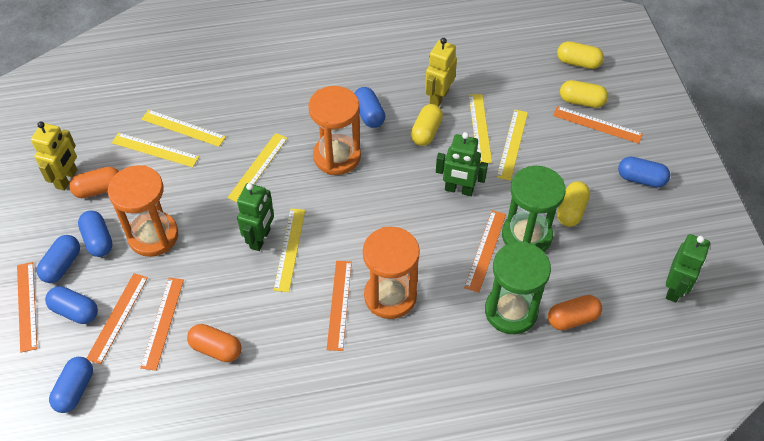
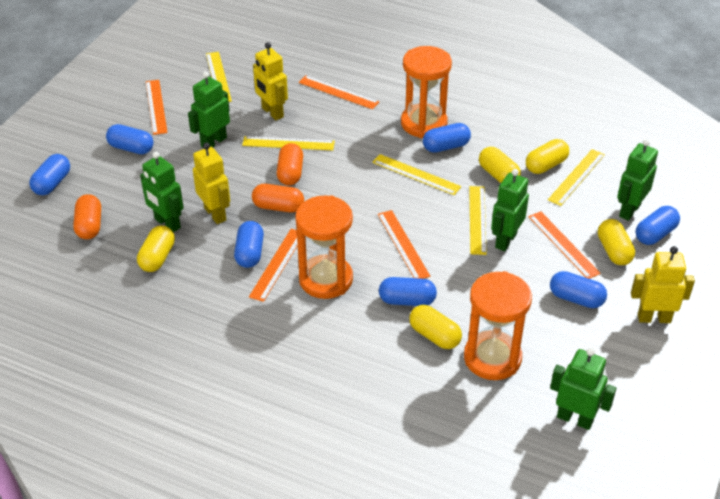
blue capsule: [37,235,80,283] [45,286,98,324] [49,357,93,413] [78,211,113,257] [354,87,385,128] [618,157,670,188] = 6 -> [29,154,70,195] [106,124,153,154] [234,221,264,268] [379,277,437,306] [423,123,471,153] [550,271,607,308] [636,206,680,245] = 7
green hourglass: [485,241,551,334] [502,166,566,252] = 2 -> none = 0
green robot: [237,183,274,251] [436,132,488,196] [666,234,710,302] = 3 -> [140,152,184,233] [188,72,230,148] [491,169,529,251] [550,348,616,430] [617,139,658,221] = 5
orange ruler: [17,262,37,353] [87,273,148,364] [140,278,184,371] [327,261,352,351] [464,210,506,293] [553,106,643,144] = 6 -> [146,80,168,135] [249,229,298,302] [298,75,379,109] [378,210,430,279] [528,211,601,279] = 5
yellow capsule: [411,104,443,146] [557,41,604,69] [557,181,590,227] [560,80,608,108] = 4 -> [137,226,175,272] [409,305,462,349] [479,147,521,183] [526,139,569,174] [598,219,635,265] = 5
yellow robot: [31,121,77,191] [425,38,457,106] = 2 -> [193,142,230,224] [253,42,288,120] [631,246,695,323] = 3
yellow ruler: [112,133,199,167] [141,110,226,147] [227,133,288,202] [274,208,305,292] [469,94,492,163] [497,109,528,181] = 6 -> [206,52,232,102] [242,136,335,150] [372,154,461,195] [469,186,487,255] [548,149,605,206] = 5

